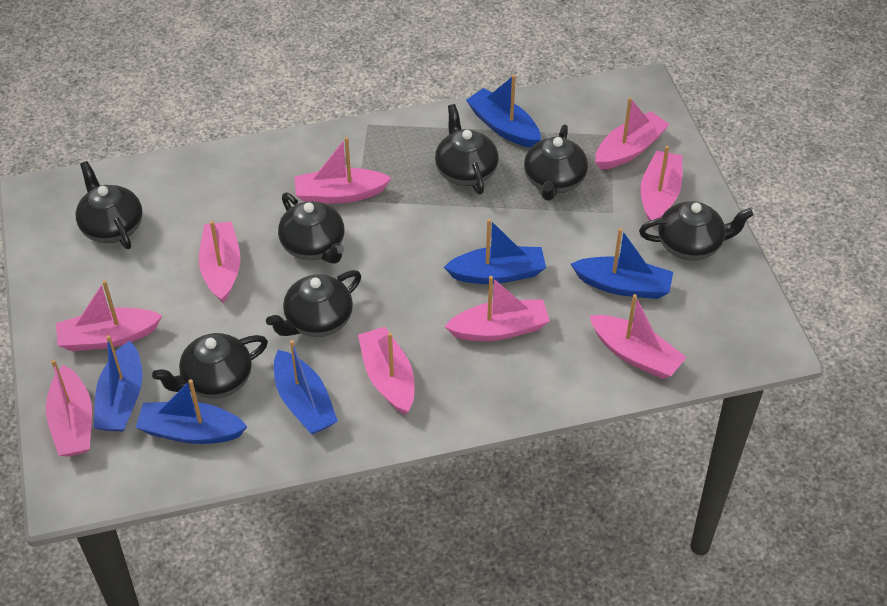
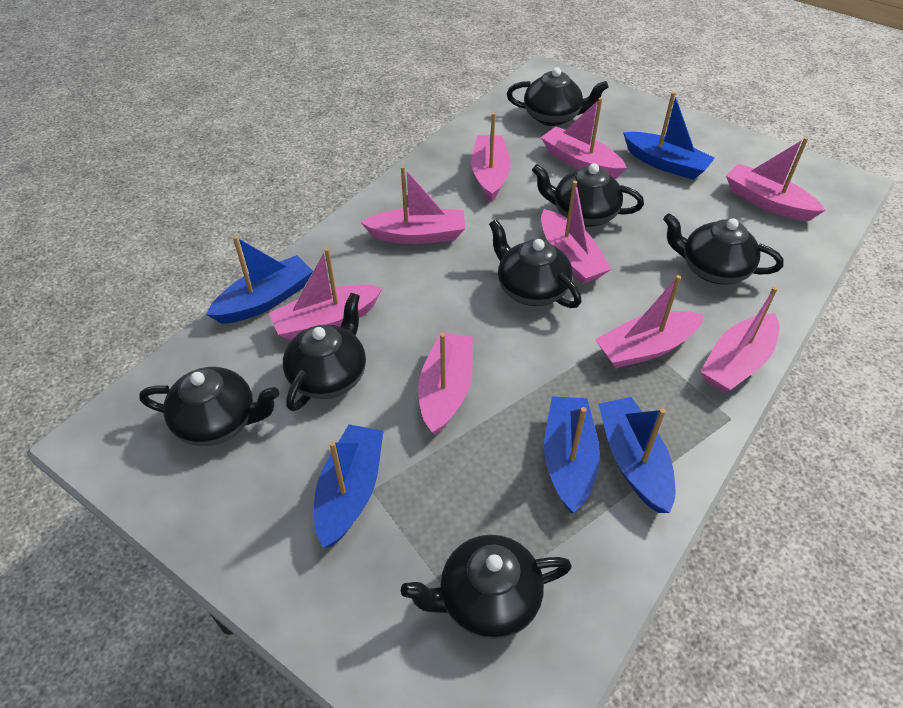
blue boat: [94,335,142,431] [135,379,248,444] [274,340,338,434] [444,219,546,284] [466,75,541,148] [571,228,673,299] = 6 -> [206,236,313,324] [314,424,384,548] [544,396,600,513] [598,397,676,513] [623,92,715,180] = 5

